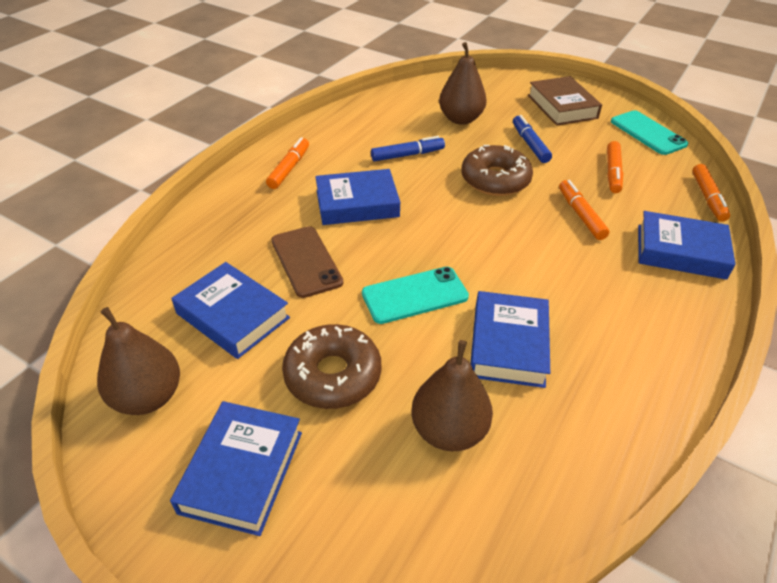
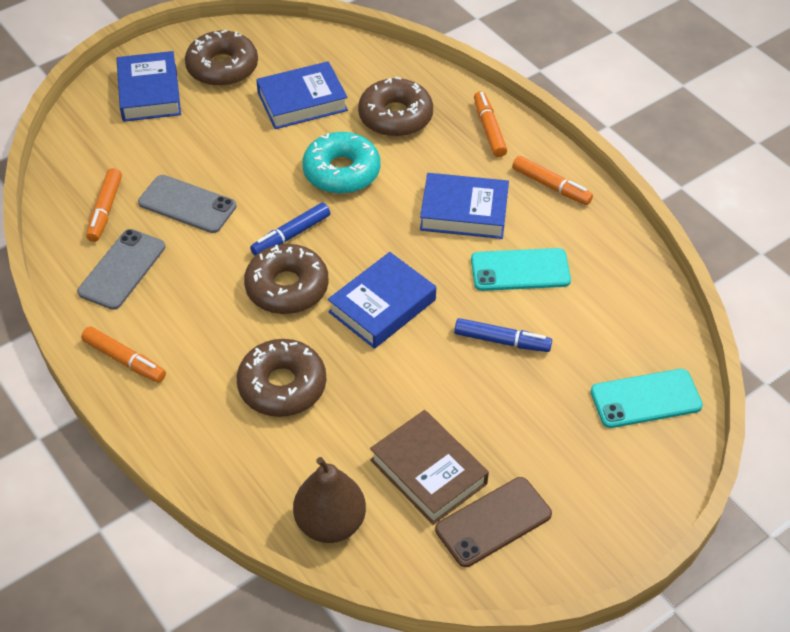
blue book: [170,401,302,536] [171,262,290,359] [315,169,400,225] [470,291,550,388] [638,211,736,280] = 5 -> [117,51,181,122] [256,61,348,129] [328,252,436,349] [420,173,509,239] = 4
brown donut: [282,324,381,409] [461,145,533,196] = 2 -> [185,30,258,86] [237,339,326,417] [244,244,329,314] [358,77,433,137] = 4
brown pear: [97,307,180,415] [411,340,493,451] [439,42,487,125] = 3 -> [293,457,366,543] = 1
grey phone: none = 0 -> [77,229,165,310] [138,175,237,233] = 2
turquoise donut: none = 0 -> [302,132,380,194] = 1

